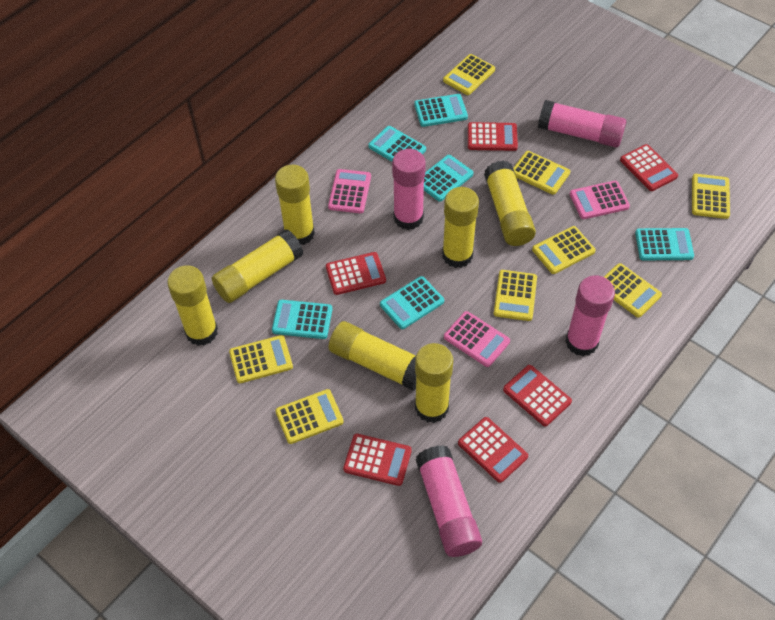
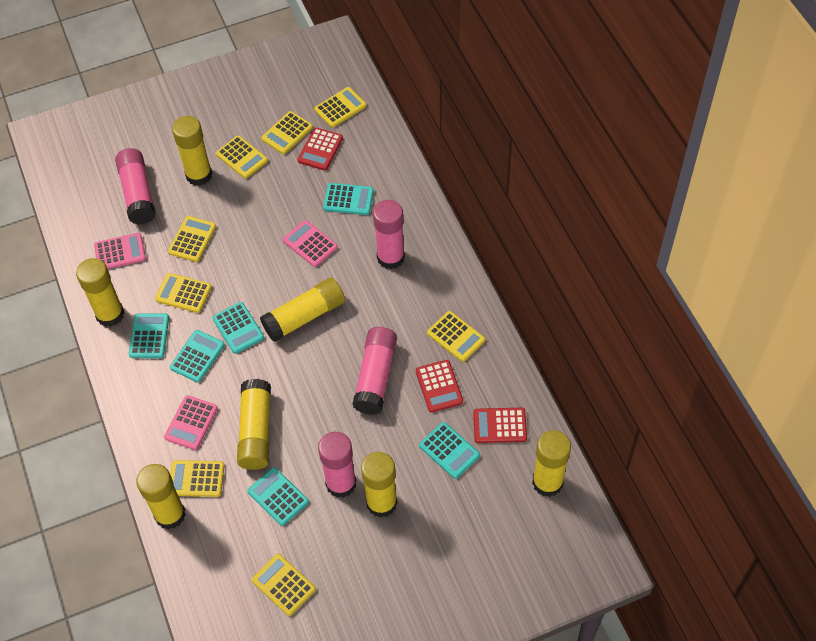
red calculator: [326,252,386,295] [343,434,412,486] [458,417,528,483] [468,122,518,151] [503,365,572,426] [620,144,678,191] = 6 -> [298,128,343,171] [416,360,463,412] [473,408,527,443] = 3

